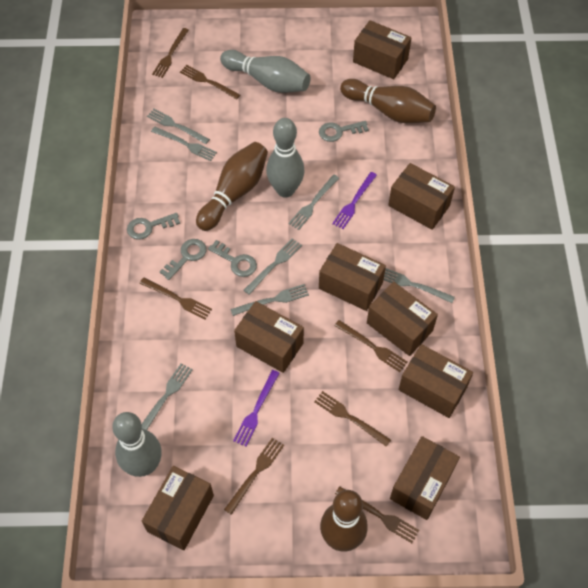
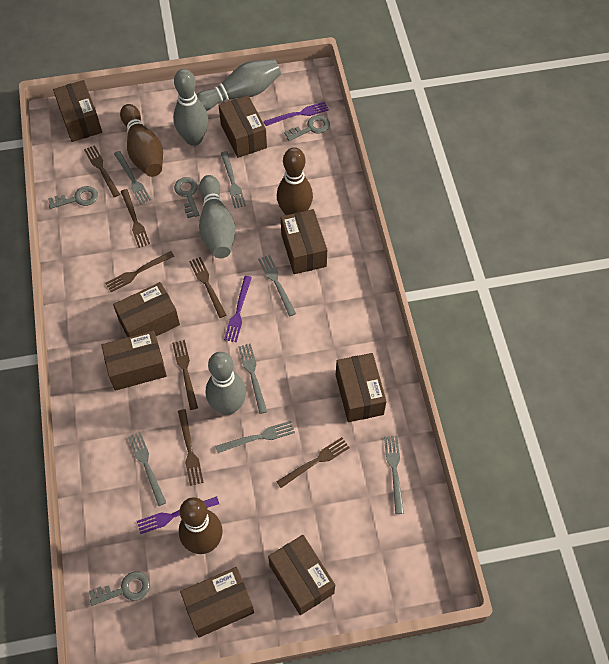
grey bowling pin: [112,412,162,477] [220,50,311,93] [266,118,305,198] = 3 -> [173,69,208,146] [196,59,281,111] [199,175,236,258] [206,352,246,415] = 4
purple fork: [233,370,280,447] [332,172,377,229] = 2 -> [137,497,219,534] [224,276,252,342] [264,102,329,126] = 3

